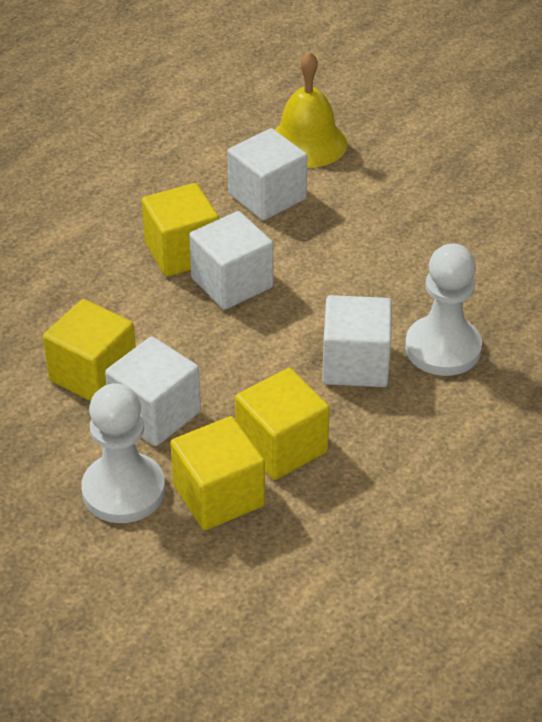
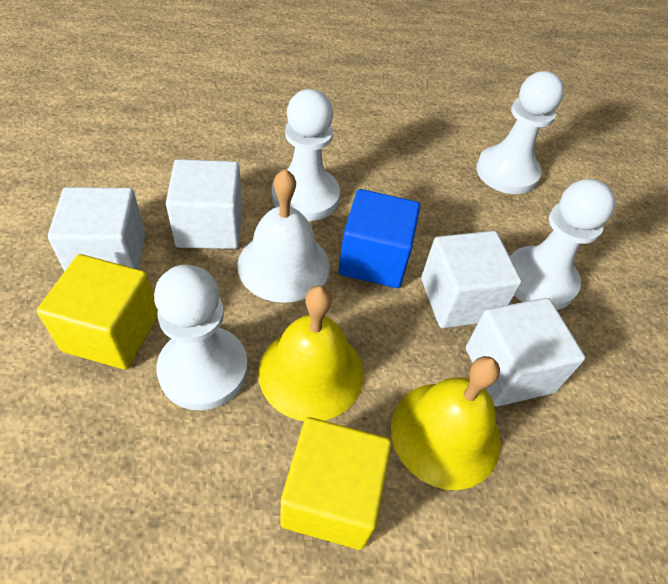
blue cube: none = 0 -> [339,189,420,288] = 1
white bell: none = 0 -> [237,169,330,303] = 1
white pawn: [81,383,165,523] [405,243,482,376] = 2 -> [154,265,248,410] [271,89,340,221] [476,71,564,194] [510,179,615,310] = 4
yellow bell: [275,51,347,168] = 1 -> [258,286,364,421] [391,356,501,490] = 2
yellow cube: [43,299,136,401] [142,183,219,277] [170,416,265,530] [235,368,330,480] = 4 -> [37,254,158,370] [280,417,392,550] = 2

